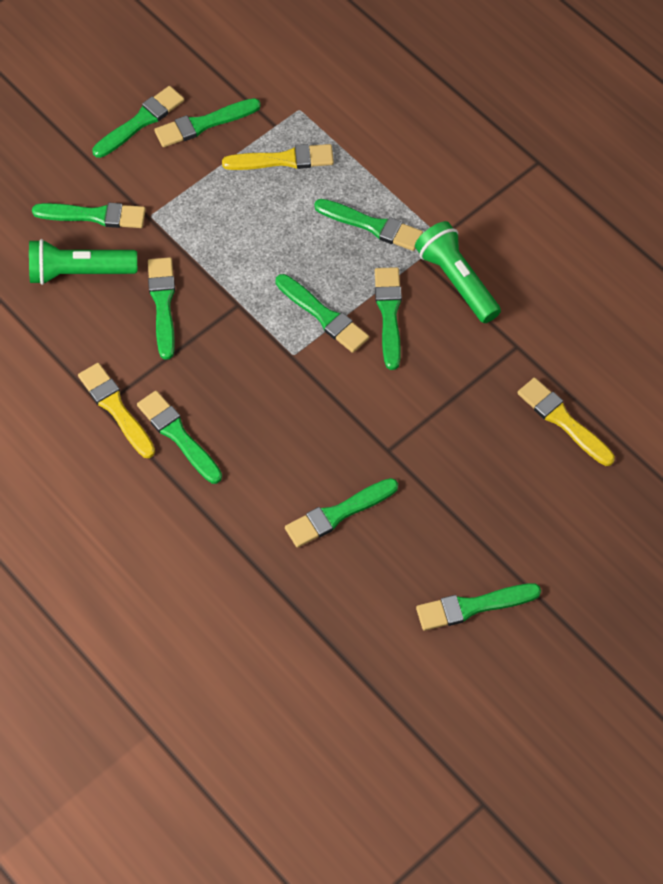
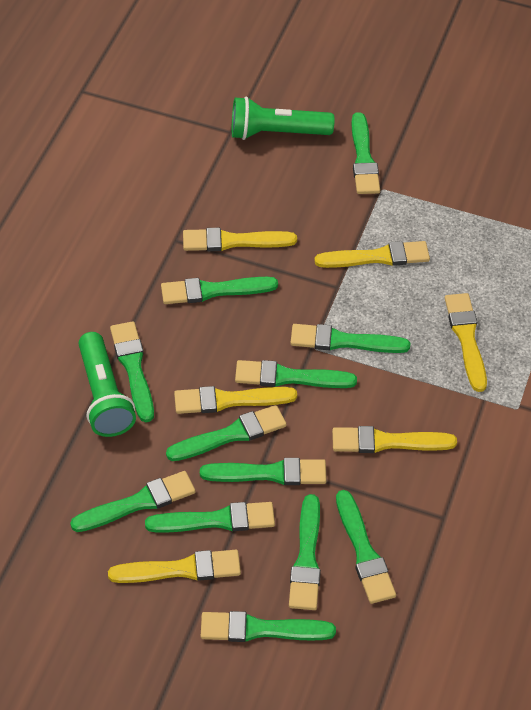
green brush: [32,203,146,228] [92,86,184,158] [137,391,222,484] [148,257,175,360] [154,98,261,147] [276,274,369,353] [285,478,398,548] [314,199,423,251] [375,267,402,370] [416,583,541,631] = 10 -> [70,471,196,532] [110,321,154,422] [145,502,275,533] [161,277,278,304] [166,405,287,461] [200,458,327,485] [201,611,336,642] [235,360,357,388] [289,494,321,610] [290,324,410,353] [336,490,396,604] [352,112,380,194] = 12
yellow brush: [78,363,155,458] [222,144,334,170] [517,378,615,466] = 3 -> [108,550,241,583] [174,386,297,414] [183,228,297,251] [314,241,430,268] [332,426,457,453] [445,293,487,392] = 6

